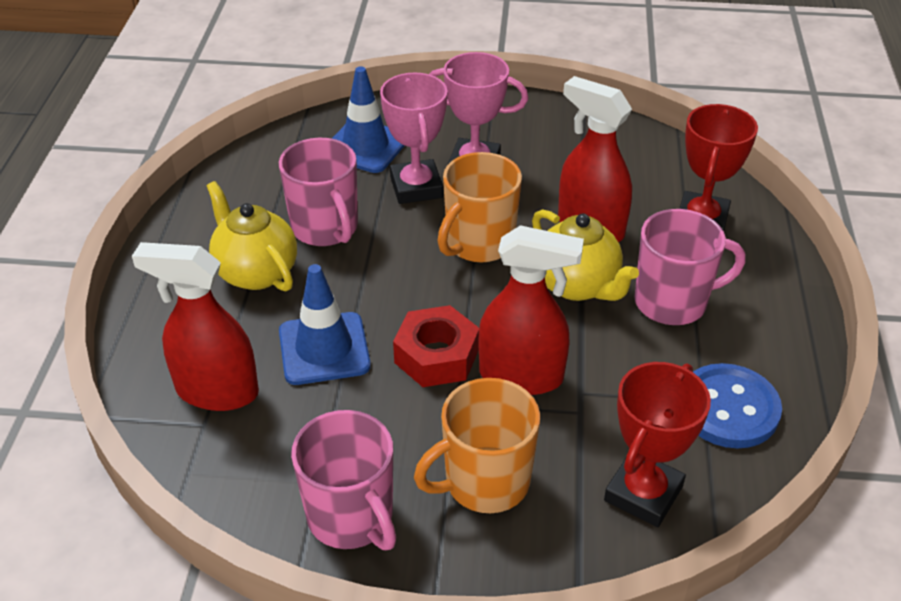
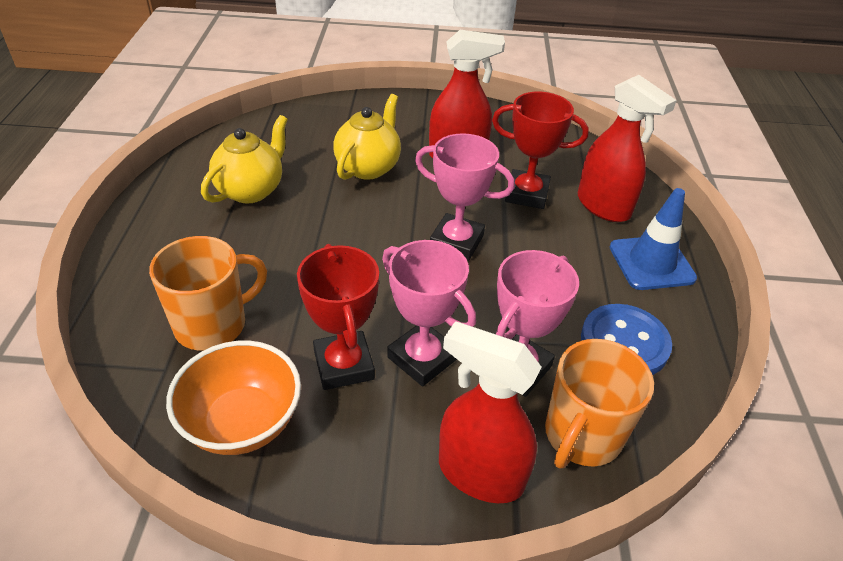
blue traffic cone: [279,264,371,385] [332,66,405,173] = 2 -> [610,188,697,290] = 1
orange bowl: none = 0 -> [166,341,301,455] = 1
pink mug: [279,138,358,246] [291,410,396,550] [634,209,746,325] = 3 -> none = 0
pink trophy: [380,72,448,204] [429,52,528,164] = 2 -> [382,240,476,386] [415,133,515,261] [496,250,579,397] = 3
red nut: [393,305,479,387] = 1 -> none = 0

